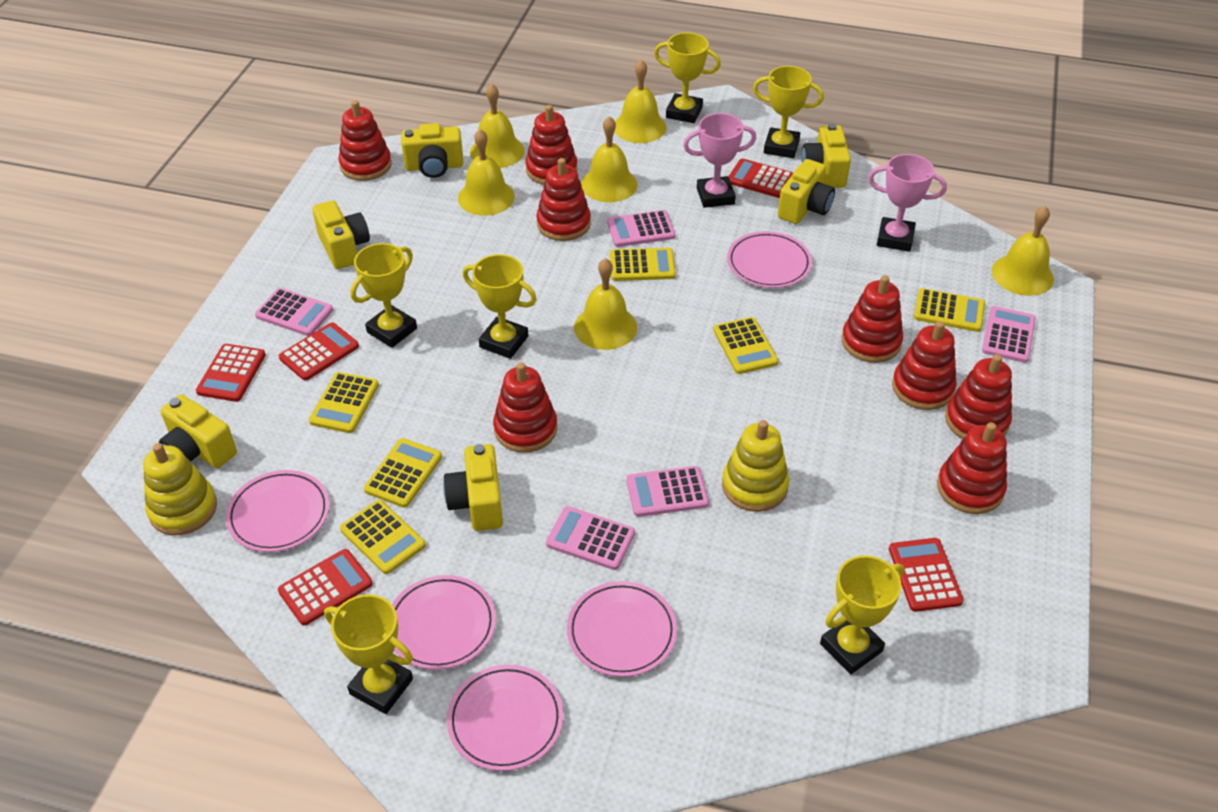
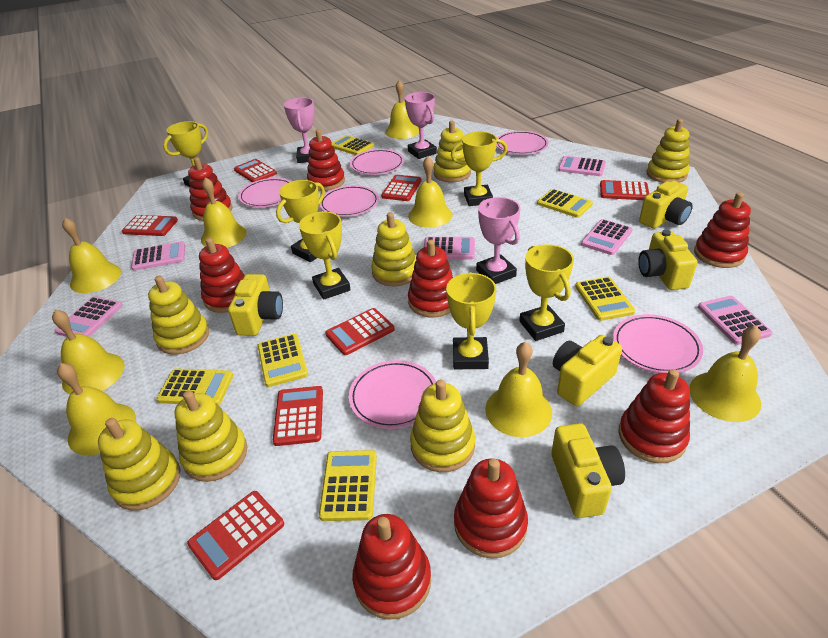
pink calculator: [255,288,333,336] [546,506,635,570] [607,210,675,247] [627,466,709,517] [982,306,1036,363] = 5 -> [54,296,122,337] [131,241,185,271] [424,237,475,259] [558,156,606,176] [581,219,632,255] [698,296,772,345] = 6
pink plate: [226,470,329,552] [392,575,496,670] [447,665,563,771] [567,581,677,677] [727,231,812,288] = 5 -> [238,178,292,207] [319,185,379,217] [349,360,436,429] [350,149,404,175] [496,131,549,155] [613,314,703,373] = 6
pink trophy: [683,113,757,208] [868,154,947,252] = 2 -> [284,97,314,163] [405,92,437,159] [476,197,520,284] = 3
red calculator: [196,344,266,402] [278,549,372,626] [279,322,359,381] [728,158,793,198] [889,538,964,612] = 5 -> [122,215,178,236] [187,491,284,580] [234,159,277,182] [273,386,323,446] [325,308,395,355] [381,175,422,201] [600,180,649,200] = 7
yellow bell: [458,129,515,216] [470,84,525,168] [574,258,637,350] [581,116,637,202] [614,60,667,143] [992,206,1054,296] = 6 -> [52,310,124,395] [57,363,136,456] [62,218,121,293] [201,177,247,248] [385,80,419,139] [408,156,453,228] [485,342,552,437] [689,325,761,422] = 8
yellow camera: [159,395,237,468] [312,201,370,269] [401,123,463,178] [443,444,503,531] [778,159,835,224] [802,123,851,188] = 6 -> [228,274,283,336] [551,423,625,518] [553,335,622,406] [638,230,697,290] [639,181,693,229] = 5
yellow stacking toy: [143,443,217,535] [722,420,789,512] = 2 -> [98,418,180,510] [148,276,209,355] [174,390,247,482] [371,212,416,286] [410,379,475,472] [434,121,471,182] [646,119,689,183] = 7

